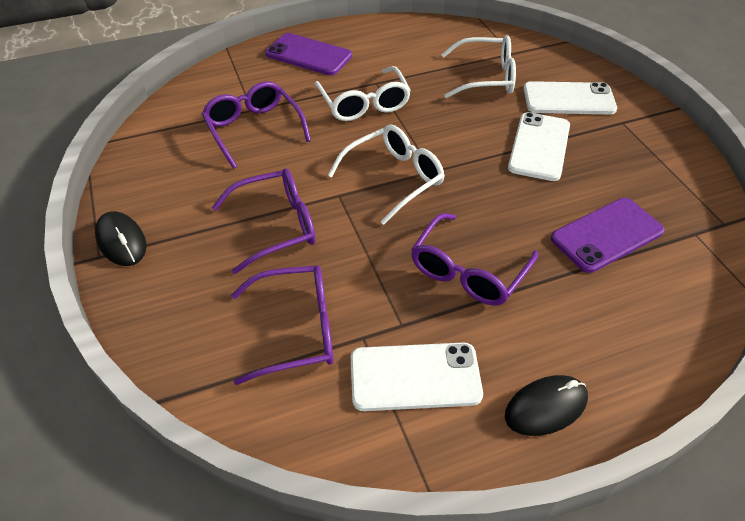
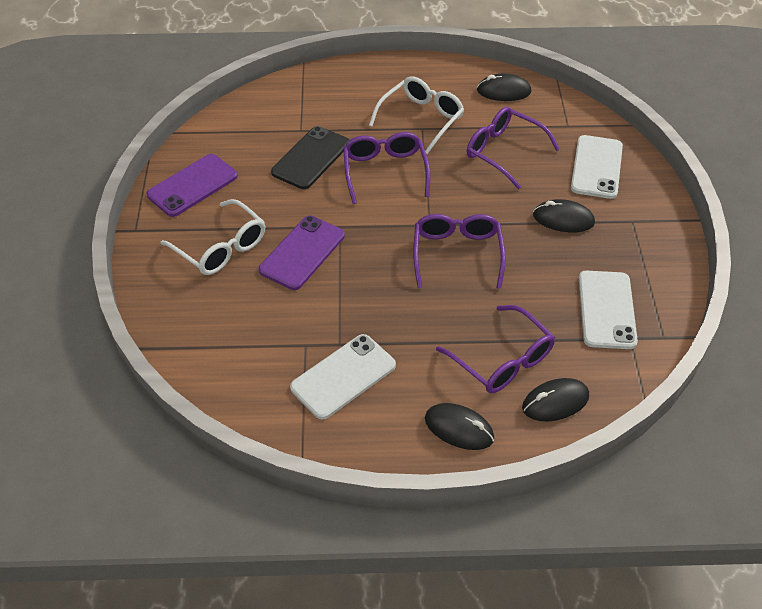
black mouse: [95,211,147,266] [505,375,588,436] = 2 -> [425,403,494,450] [477,73,531,101] [522,378,589,421] [533,199,595,232] = 4
black phone: none = 0 -> [271,126,349,189] = 1
white glasses: [315,66,411,121] [328,124,445,225] [441,35,516,98] = 3 -> [161,199,265,275] [369,76,464,154] = 2

